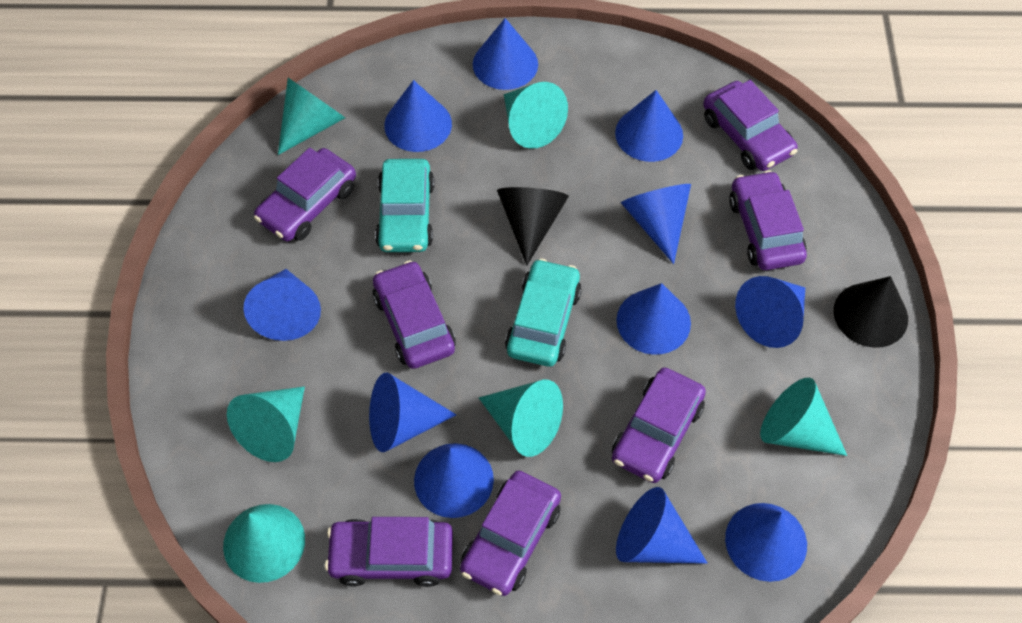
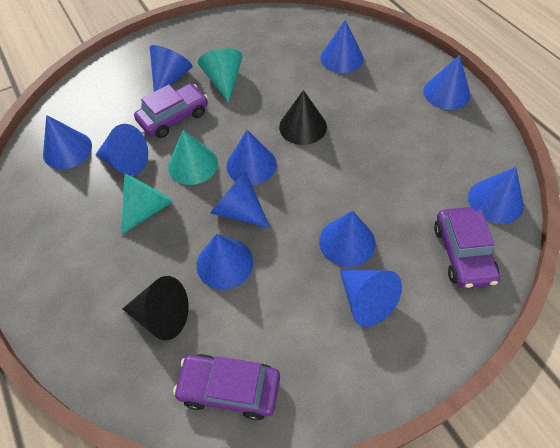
purple car: [254,148,356,241] [325,517,453,587] [373,260,456,369] [460,470,561,596] [612,367,706,483] [703,80,798,171] [729,171,807,270] = 7 -> [134,84,208,138] [173,354,280,420] [434,207,500,289] = 3
turquoise car: [375,159,434,252] [505,258,582,367] = 2 -> none = 0
turquoise cone: [223,504,305,583] [227,386,305,462] [278,78,345,155] [479,380,563,457] [504,82,568,149] [760,378,847,456] = 6 -> [121,174,174,235] [168,130,218,185] [198,48,243,103] = 3

